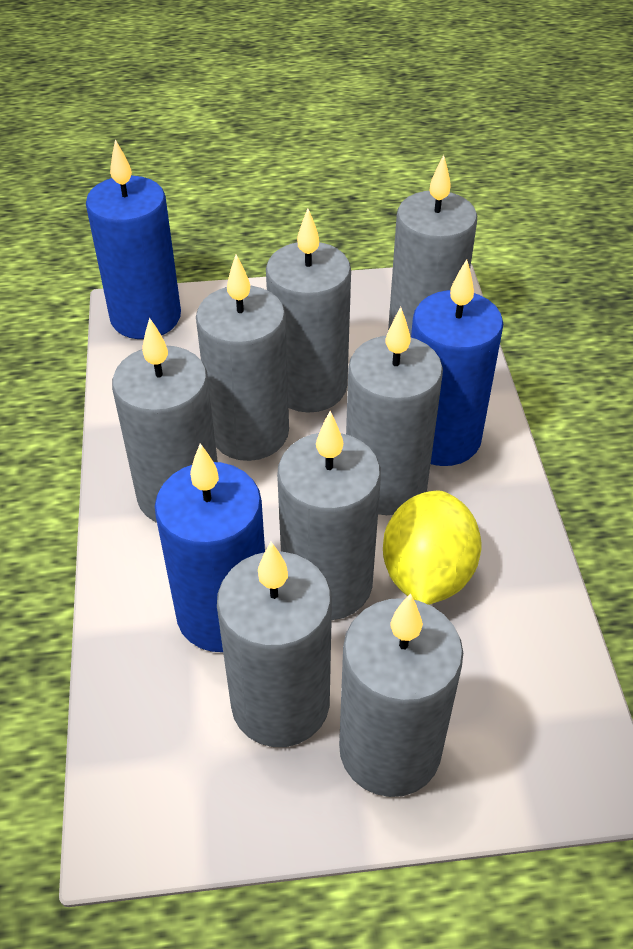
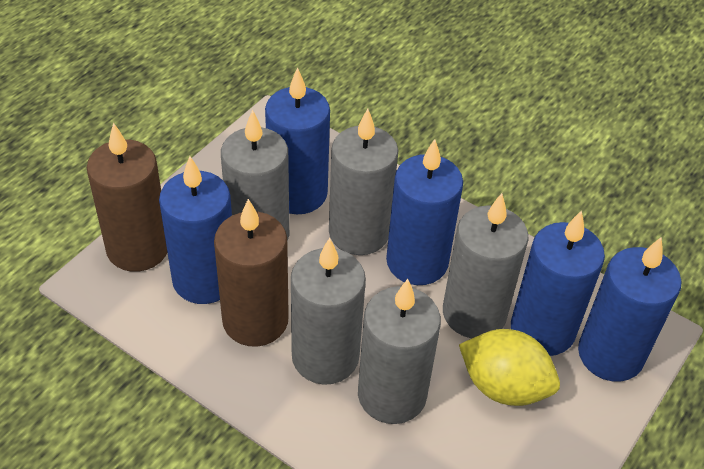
blue candle: [86,140,181,339] [155,443,265,652] [411,259,503,466] = 3 -> [159,156,232,304] [265,67,330,214] [386,139,463,285] [511,210,605,356] [578,237,681,382] = 5
brown candle: none = 0 -> [87,123,167,272] [214,199,289,347] = 2
grey candle: [112,317,218,523] [196,254,289,461] [217,542,332,747] [266,209,351,413] [277,411,381,620] [339,593,463,797] [346,307,443,515] [388,155,477,337] = 8 -> [221,110,289,241] [291,238,366,385] [329,109,398,255] [358,279,441,424] [443,193,529,338] = 5

